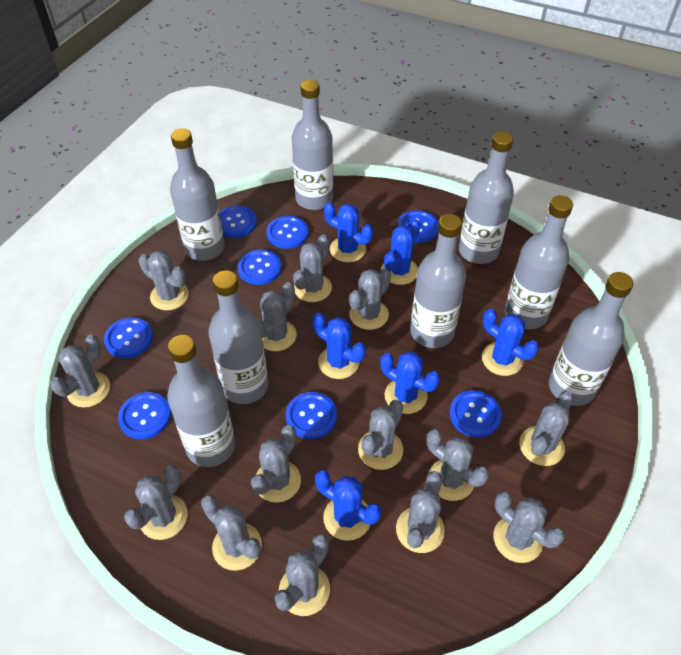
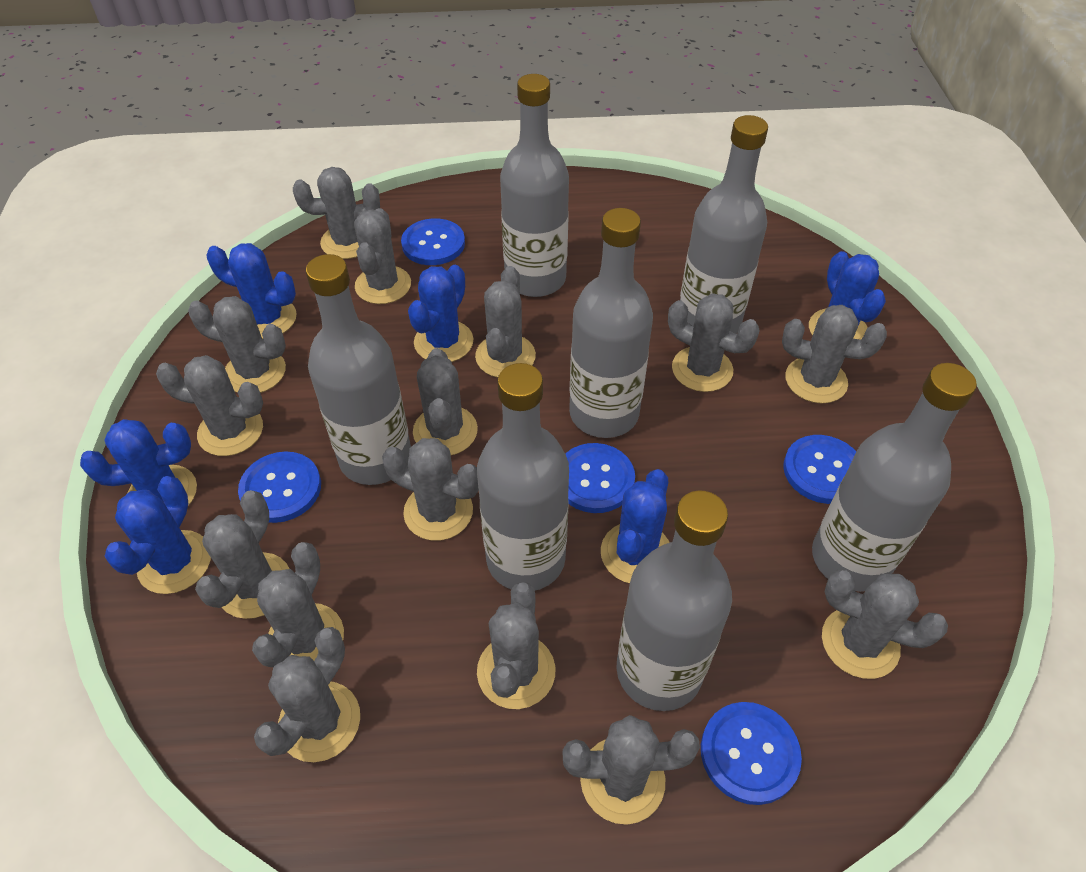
blue button: [104,317,153,358] [118,392,171,439] [219,206,257,238] [238,249,282,285] [266,216,309,249] [286,392,337,439] [397,210,439,243] [449,390,502,438] = 8 -> [238,451,321,523] [401,218,465,265] [565,443,635,513] [701,702,802,805] [783,435,856,504] = 5
grey bottle: [167,335,235,467] [170,128,225,261] [209,270,268,404] [292,80,333,210] [410,214,466,348] [459,131,514,264] [505,195,573,329] [549,272,634,406] = 8 -> [306,254,411,485] [477,363,569,591] [500,74,569,297] [569,208,653,438] [616,491,732,711] [680,115,768,333] [812,363,977,592] = 7
grey cactus: [50,335,110,408] [124,465,188,540] [139,250,189,310] [201,495,262,571] [251,425,301,503] [258,282,296,351] [275,534,330,616] [293,234,332,302] [349,268,391,330] [358,400,403,470] [396,471,445,553] [427,429,489,501] [494,491,565,563] [519,391,574,466] = 14 -> [156,355,263,456] [188,296,286,393] [195,490,289,619] [252,542,344,667] [254,627,360,762] [293,167,380,259] [354,208,411,304] [382,438,479,541] [413,348,478,455] [475,266,536,377] [477,582,555,709] [563,715,700,825] [668,293,760,392] [782,305,887,403] [822,570,948,679] = 15

